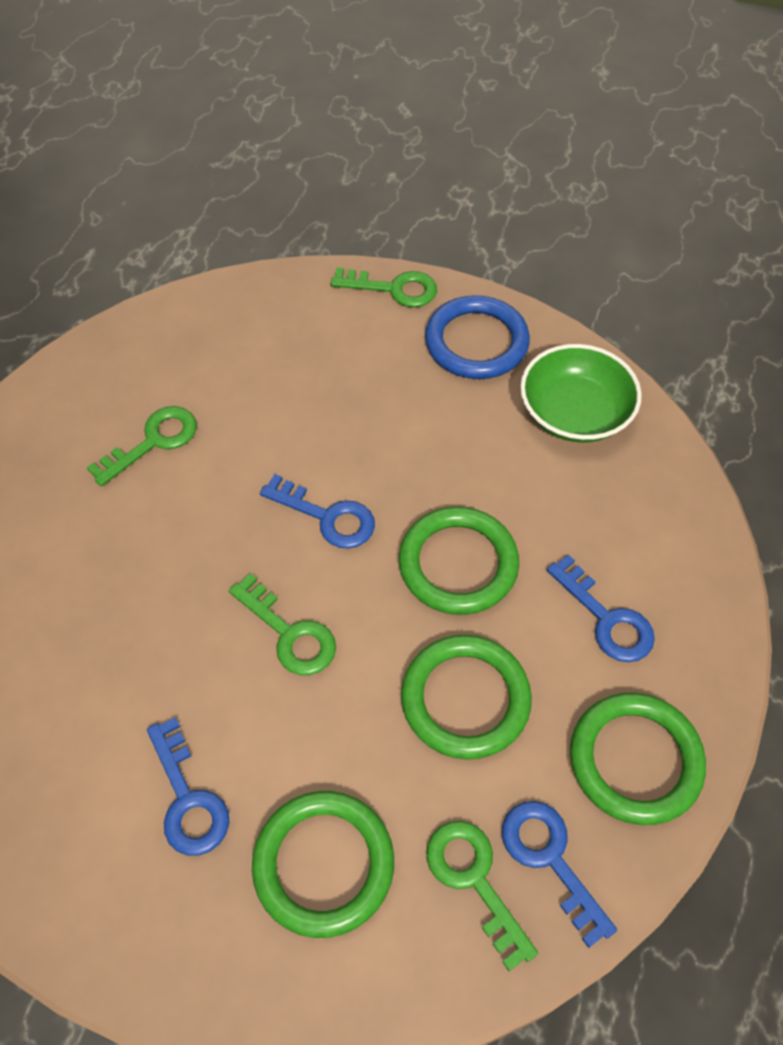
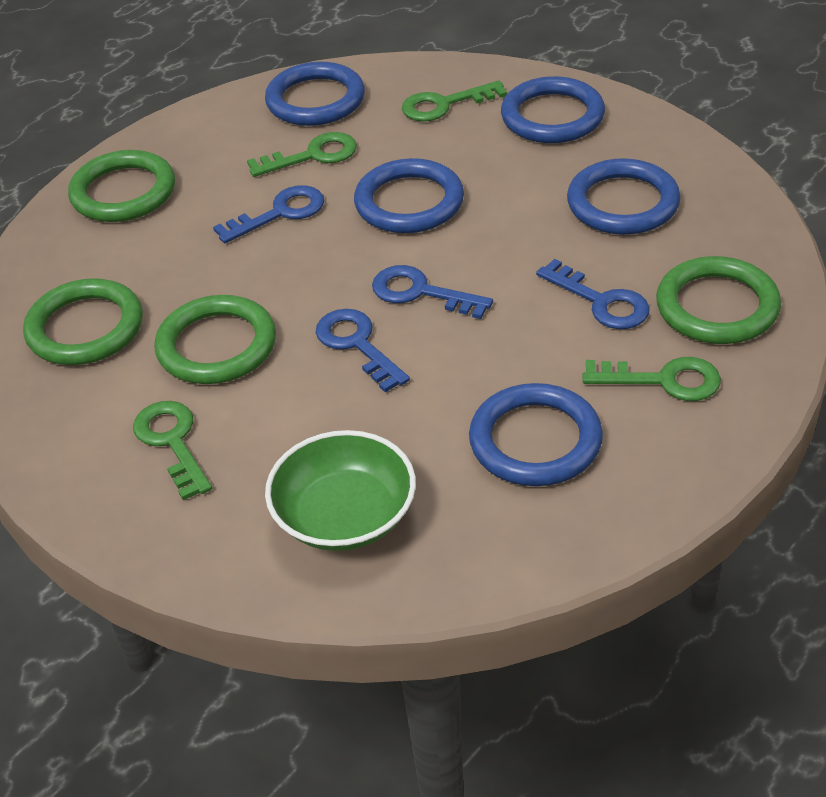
blue ring: [425,295,530,379] = 1 -> [265,62,365,126] [354,158,464,233] [469,383,603,486] [501,76,605,143] [567,158,681,235] = 5

